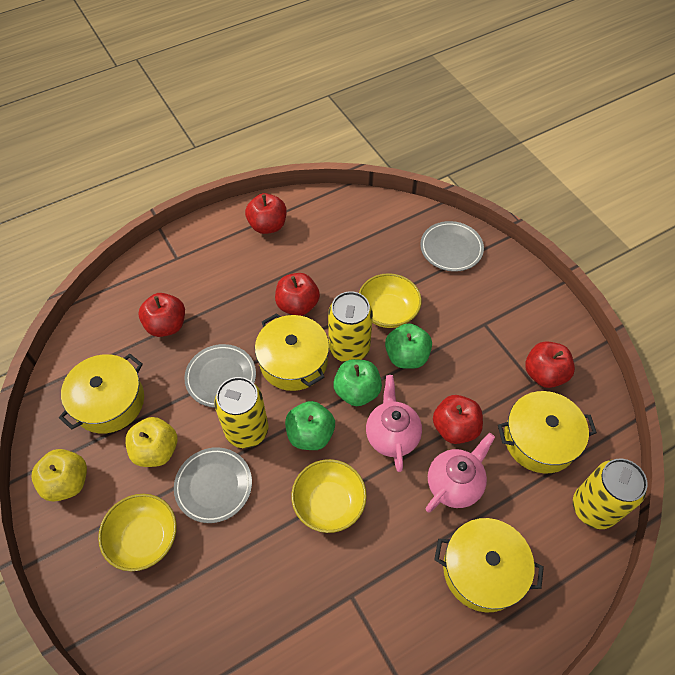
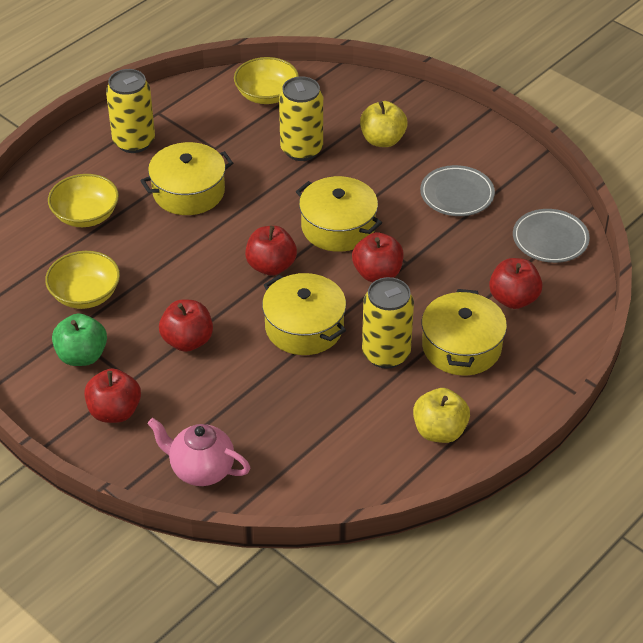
green apple: [285,401,335,450] [333,359,382,406] [385,323,432,369] = 3 -> [52,313,107,366] = 1
grey plate: [174,447,252,523] [184,344,256,408] [420,221,484,272] = 3 -> [420,165,495,216] [513,209,590,263] = 2
pink teapot: [366,375,422,472] [426,433,495,513] = 2 -> [148,418,250,486] = 1

